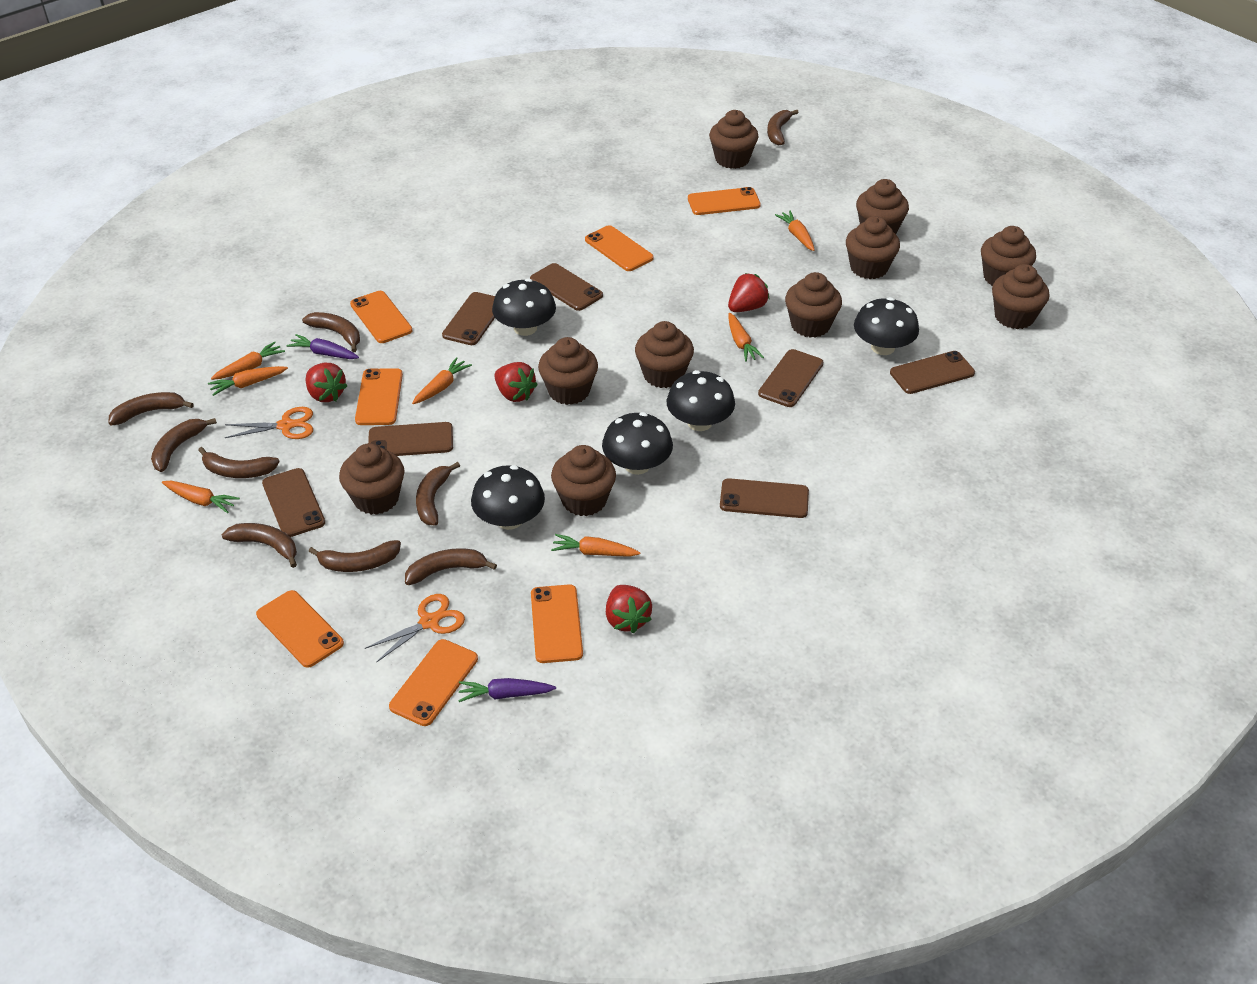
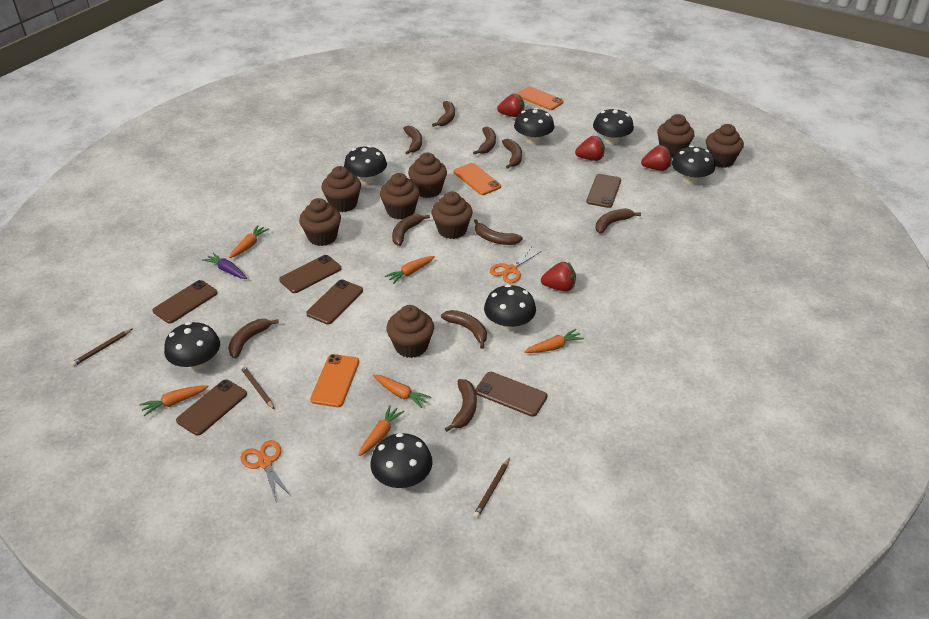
black mushroom: [471,465,545,530] [492,279,556,336] [602,412,673,475] [667,370,735,431] [854,297,919,355] = 5 -> [164,322,220,370] [344,145,387,184] [370,433,433,488] [484,284,536,331] [514,108,554,144] [593,108,634,145] [672,145,715,184] = 7
brown banana: [109,392,194,425] [151,418,217,472] [198,447,280,478] [222,523,297,568] [302,312,360,352] [309,540,401,572] [405,548,497,585] [416,462,460,526] [767,110,799,146] = 9 -> [228,319,279,359] [392,214,430,246] [403,126,422,155] [432,101,455,127] [441,310,487,349] [445,379,477,432] [473,127,496,155] [474,219,523,245] [502,139,522,169] [595,208,641,234] = 10
brown cupcake: [339,443,405,515] [538,337,598,405] [551,445,616,516] [635,321,694,388] [709,110,758,169] [785,272,842,338] [846,216,900,279] [856,179,909,234] [981,226,1036,286] [992,264,1050,329] = 10 -> [299,198,341,246] [321,166,361,212] [380,173,420,220] [386,305,434,358] [408,153,447,198] [432,192,473,239] [657,114,694,157] [706,124,744,168] = 8
brown pencil: none = 0 -> [71,329,132,367] [240,365,275,410] [473,458,510,518] = 3
brown phone: [262,468,325,537] [368,422,453,456] [442,292,495,345] [530,263,603,311] [720,478,809,518] [758,349,823,407] [890,351,975,394] = 7 -> [153,280,217,324] [176,380,247,436] [279,255,341,293] [306,280,363,324] [475,372,547,417] [586,174,621,208] = 6
orange carrot: [162,481,240,513] [208,366,288,396] [211,341,285,380] [412,357,472,404] [551,534,640,557] [728,313,764,362] [775,211,815,251] = 7 -> [139,385,209,416] [229,225,269,258] [359,405,405,456] [373,375,431,408] [385,256,435,284] [524,329,584,353] = 6
orange phone: [256,590,344,668] [350,291,413,343] [355,368,403,425] [389,639,478,726] [531,585,583,663] [585,225,654,271] [688,187,761,215] = 7 -> [310,354,359,407] [454,163,501,195] [517,86,564,110] = 3
purple carrot: [286,334,359,359] [458,678,556,702] = 2 -> [202,252,247,279] = 1

